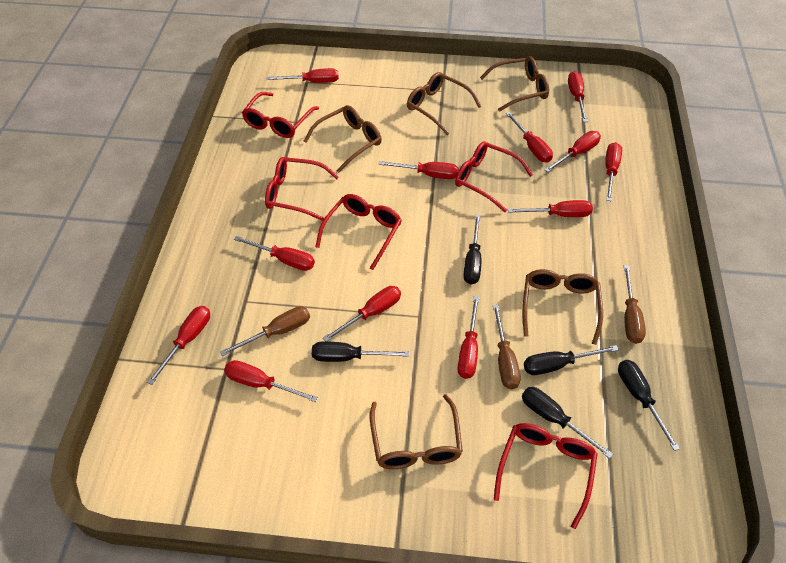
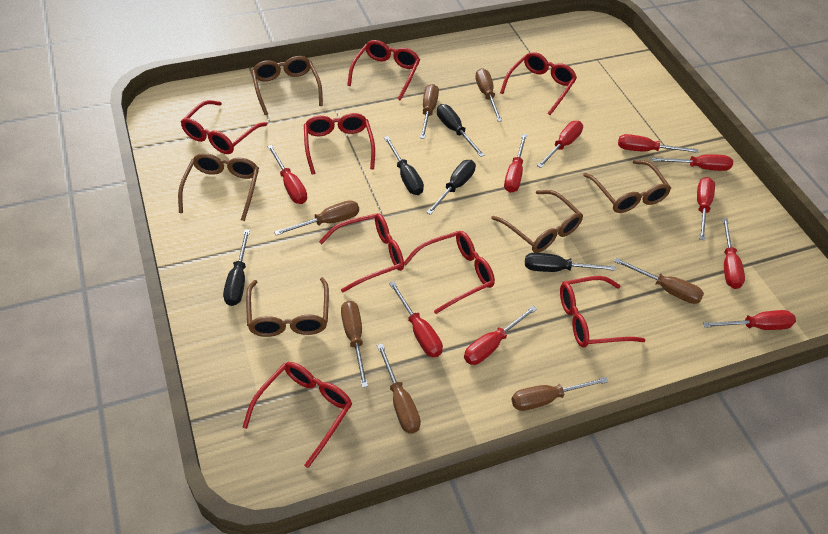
brown screwdriver: [220,306,310,356] [493,305,520,389] [624,265,646,344] = 3 -> [274,200,359,235] [341,301,368,388] [377,344,421,434] [420,84,439,139] [475,68,502,121] [511,377,609,411] [614,258,704,304] = 7
red glasses: [242,92,319,138] [265,157,339,221] [315,194,402,270] [455,141,533,212] [494,423,598,529] = 5 -> [181,100,267,154] [242,362,352,468] [304,113,375,175] [319,213,404,293] [347,40,420,100] [404,231,495,314] [500,52,577,115] [560,276,645,348] = 8
red screwdriver: [147,306,210,385] [224,360,318,402] [234,236,315,271] [267,68,339,83] [323,286,401,341] [378,161,458,179] [457,296,479,379] [506,112,553,163] [508,200,593,217] [544,131,601,172] [568,71,588,122] [605,142,622,201] = 12 -> [267,145,307,204] [389,281,443,357] [464,306,537,365] [504,134,527,193] [537,121,583,168] [618,134,698,153] [652,154,733,171] [697,177,715,240] [703,310,796,330] [722,218,745,289] = 10

